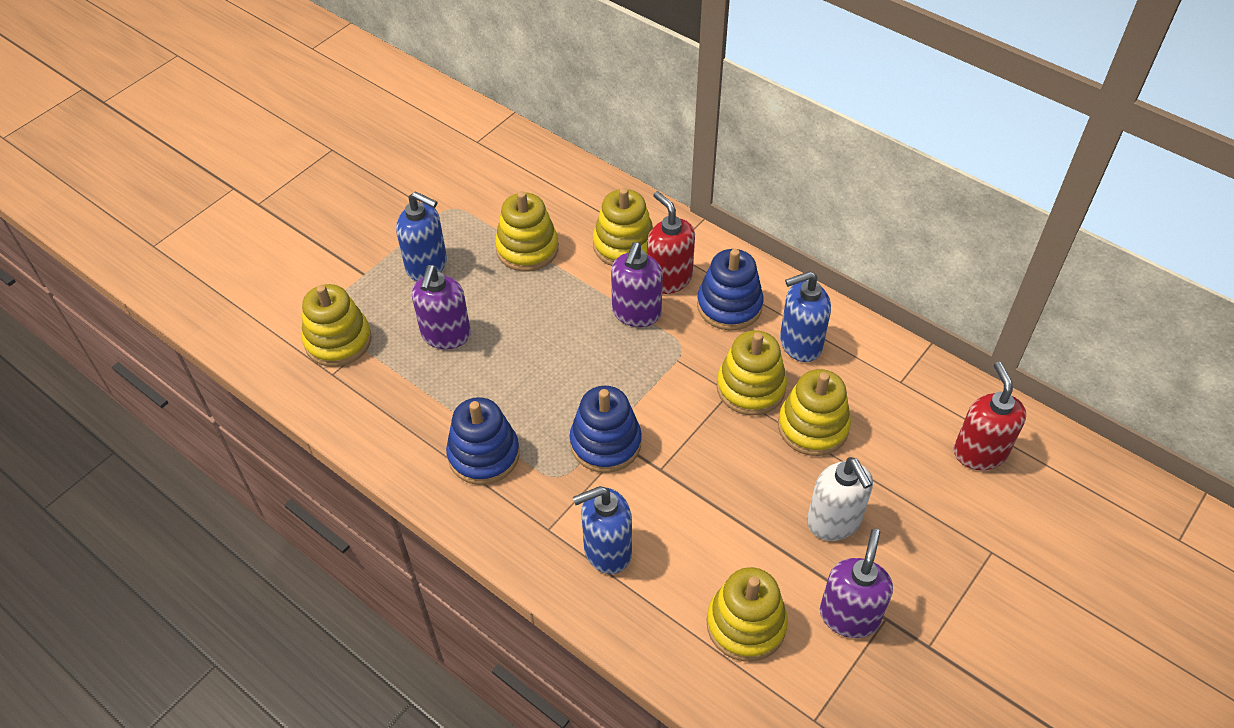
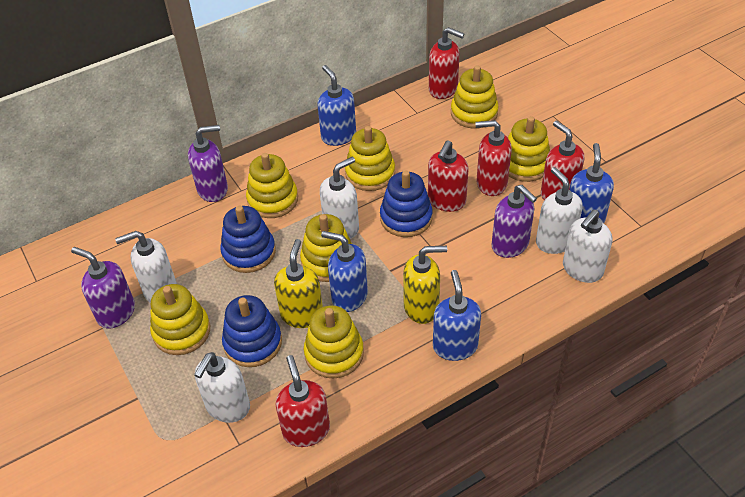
blue soap dispenser: [396,191,447,281] [573,486,632,574] [780,271,831,362] = 3 -> [317,65,356,146] [321,231,368,312] [433,270,481,361] [569,143,614,223] = 4
red soap dispenser: [647,191,695,294] [954,362,1026,470] = 2 -> [276,355,330,447] [428,141,468,212] [429,27,464,99] [475,120,512,196] [541,121,584,200] = 5
white soap dispenser: [807,457,873,541] = 1 -> [115,231,177,303] [194,352,250,423] [320,157,359,239] [536,167,583,254] [563,210,612,283] = 5
yellow soap dispenser: none = 0 -> [274,239,323,328] [403,246,447,324] = 2
yellow stacking toy: [302,284,372,367] [495,191,559,271] [593,188,653,266] [707,567,788,662] [717,330,787,415] [778,369,851,456] = 6 -> [150,284,210,355] [246,153,298,218] [300,214,352,282] [304,305,364,378] [345,126,395,191] [451,65,499,129] [508,116,550,182] = 7

